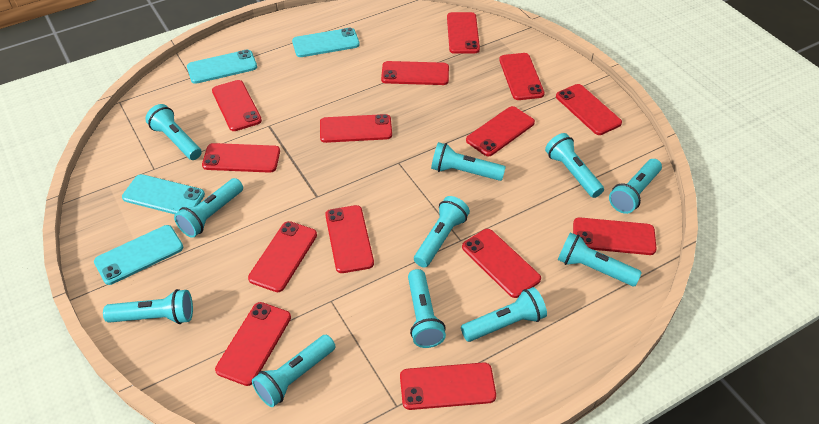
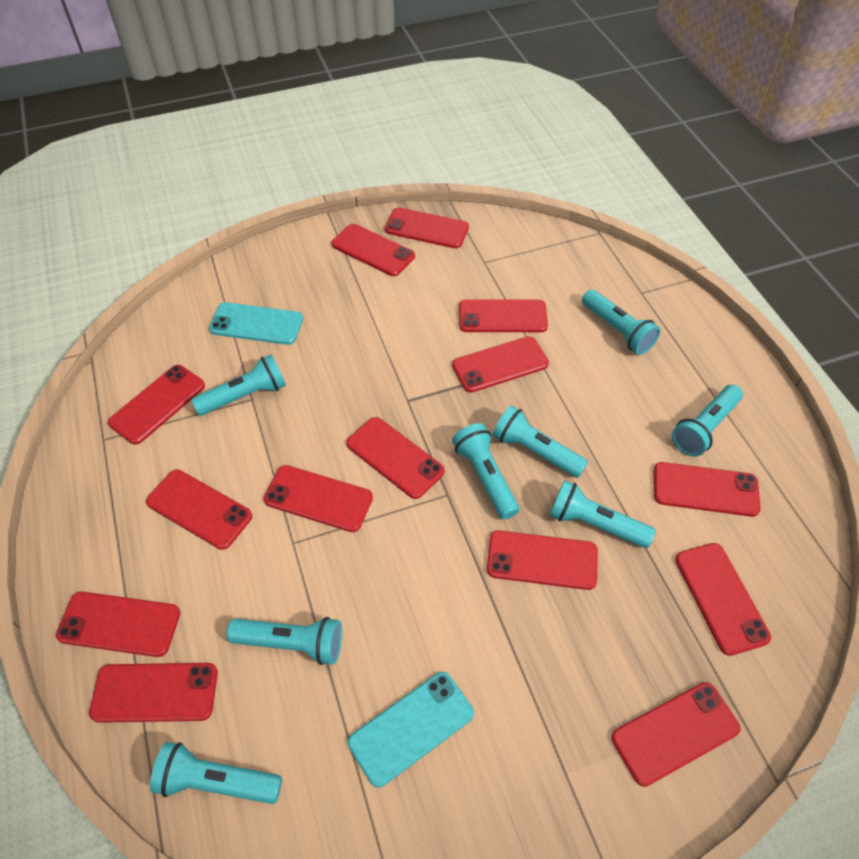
turquoise flashlight: [103,289,193,324] [145,104,202,160] [174,178,243,238] [252,335,336,407] [408,269,446,348] [414,196,470,268] [431,142,506,181] [461,287,547,342] [545,133,604,198] [558,232,642,286] [609,159,662,214] = 11 -> [150,742,282,804] [191,354,286,416] [227,617,342,665] [452,423,519,519] [493,405,588,478] [550,480,656,548] [582,289,660,355] [672,385,743,456] = 8
turquoise phone: [94,225,183,285] [122,174,205,214] [187,50,257,84] [292,28,360,57] = 4 -> [209,302,303,345] [348,672,474,787] = 2

